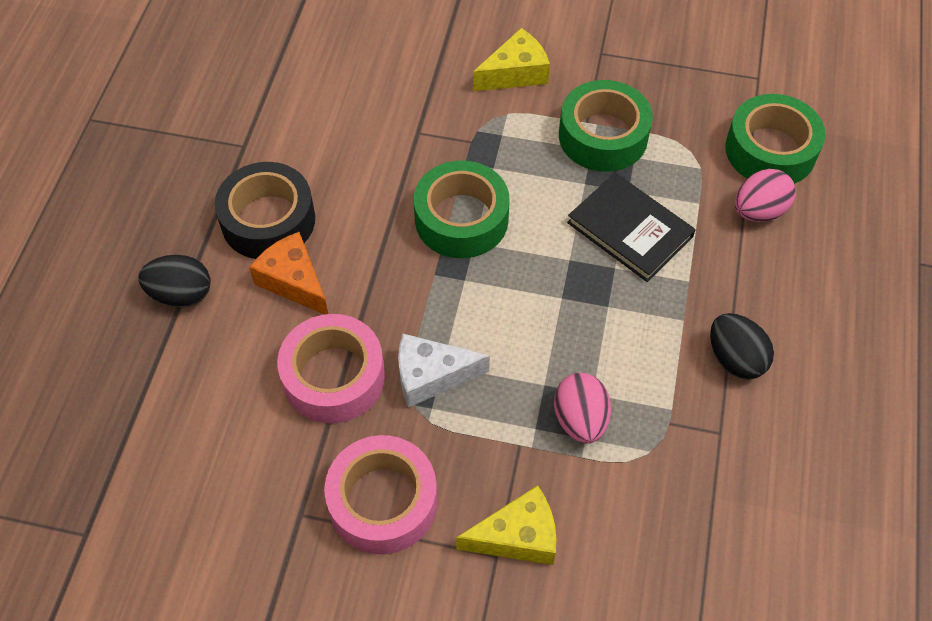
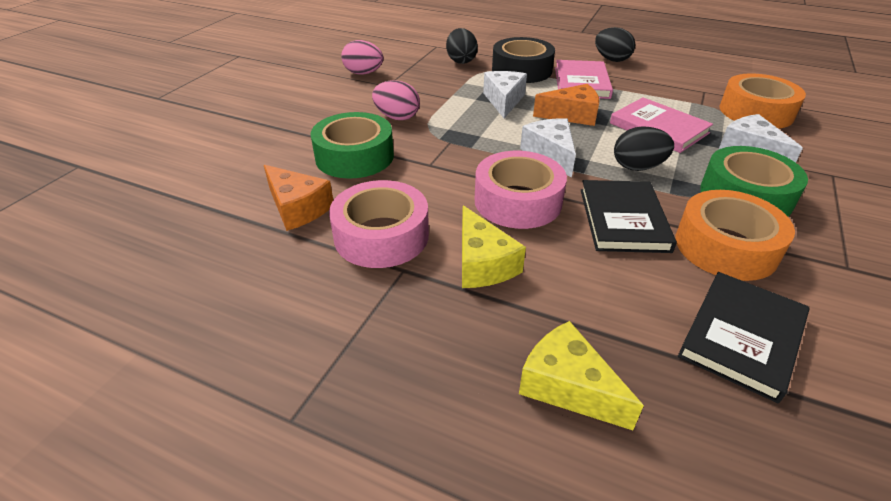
black book: [567,173,696,282] = 1 -> [581,180,677,253] [678,272,810,403] = 2
black egg: [138,255,210,307] [710,313,774,380] = 2 -> [446,28,478,64] [595,27,635,62] [614,126,674,171] = 3
green tape: [414,161,510,258] [559,80,653,172] [725,94,826,184] = 3 -> [311,112,394,178] [700,146,808,216] = 2
orange cheese: [249,232,328,315] = 1 -> [264,165,333,231] [533,84,599,126] = 2
orange tape: none = 0 -> [676,190,795,281] [719,73,806,129] = 2
pink book: none = 0 -> [555,60,613,99] [610,97,713,153] = 2
white cheese: [398,334,490,408] = 1 -> [483,71,527,118] [520,118,576,178] [718,114,803,163] = 3

